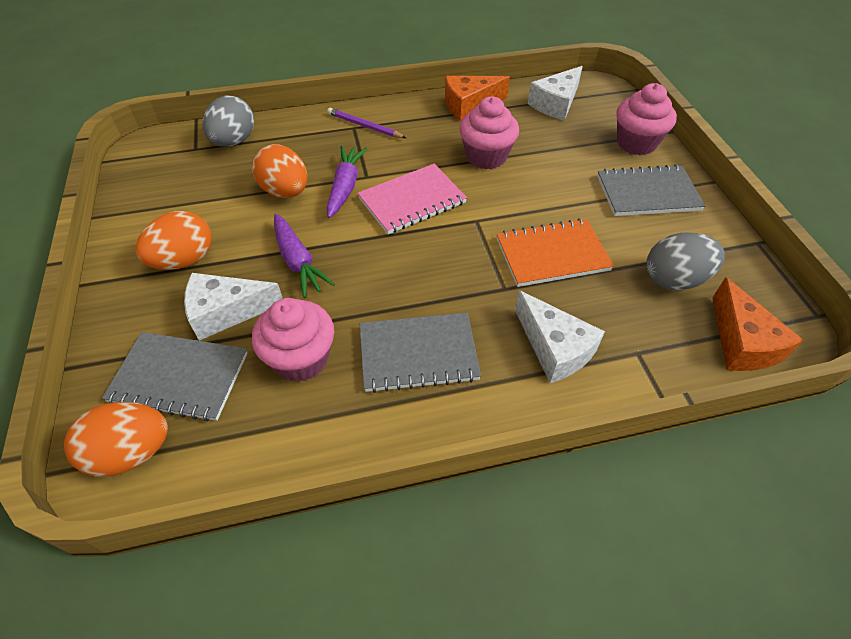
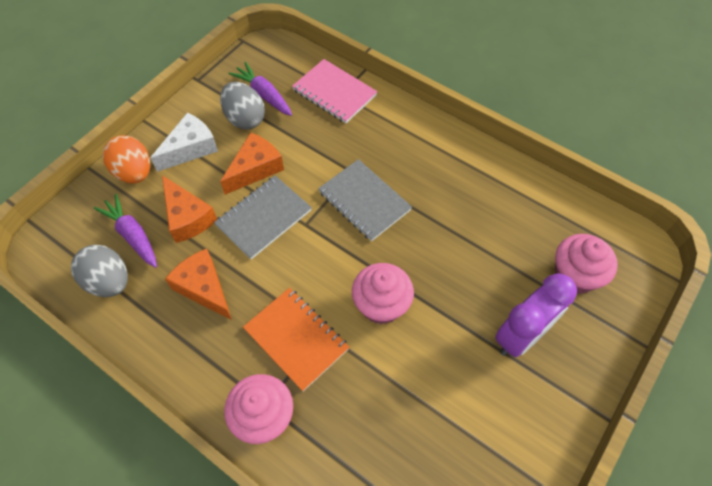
grey notebook: [102,332,248,422] [360,312,481,393] [597,165,706,216] = 3 -> [214,175,312,259] [318,159,412,241] = 2
orange cheese: [445,76,510,121] [713,277,803,371] = 2 -> [162,175,217,243] [165,249,232,320] [220,132,284,195] = 3
orange egg: [64,402,168,477] [136,211,212,270] [252,144,307,198] = 3 -> [103,135,150,184] = 1
purple clock: none = 0 -> [495,273,577,357] = 1
purple pencil: [327,108,406,138] = 1 -> none = 0
white cheese: [184,273,283,341] [515,290,605,383] [528,66,583,120] = 3 -> [150,113,218,172] = 1

